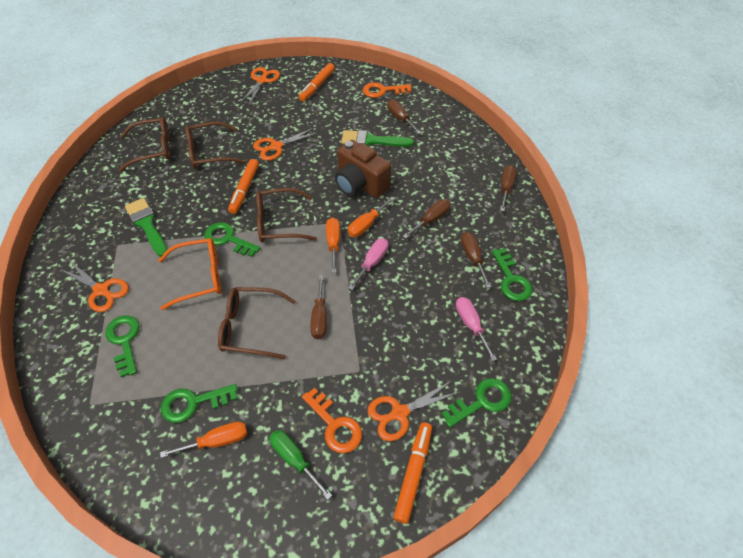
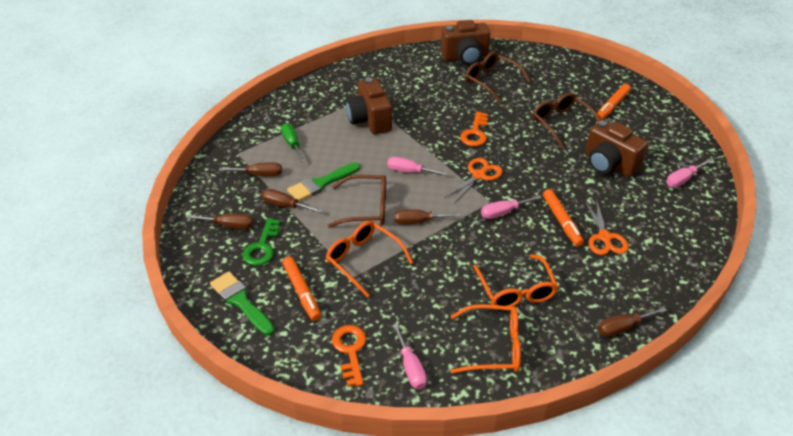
brown camera: [335,140,391,198] = 1 -> [346,77,392,134] [441,20,490,65] [585,120,648,177] = 3
brown glasses: [119,117,171,171] [185,122,245,169] [218,287,296,359] [256,188,317,243] = 4 -> [328,175,386,228] [465,52,531,103] [532,93,601,148] = 3
green key: [105,315,140,377] [161,384,238,423] [204,222,260,257] [442,378,512,428] [492,248,533,301] = 5 -> [242,218,280,266] = 1
orange glasses: [158,238,221,310] = 1 -> [326,221,413,297] [450,304,521,374] [473,254,558,306] = 3
orange scissors: [60,260,129,312] [240,67,280,105] [253,128,319,161] [368,381,459,441] = 4 -> [446,158,503,203] [585,199,629,255] = 2
orange screwdriver: [160,422,247,458] [326,217,340,273] [348,197,395,237] = 3 -> none = 0
pink screwdriver: [348,238,388,290] [456,297,497,361] = 2 -> [387,157,449,176] [393,324,427,389] [481,195,542,219] [666,158,712,187] = 4

